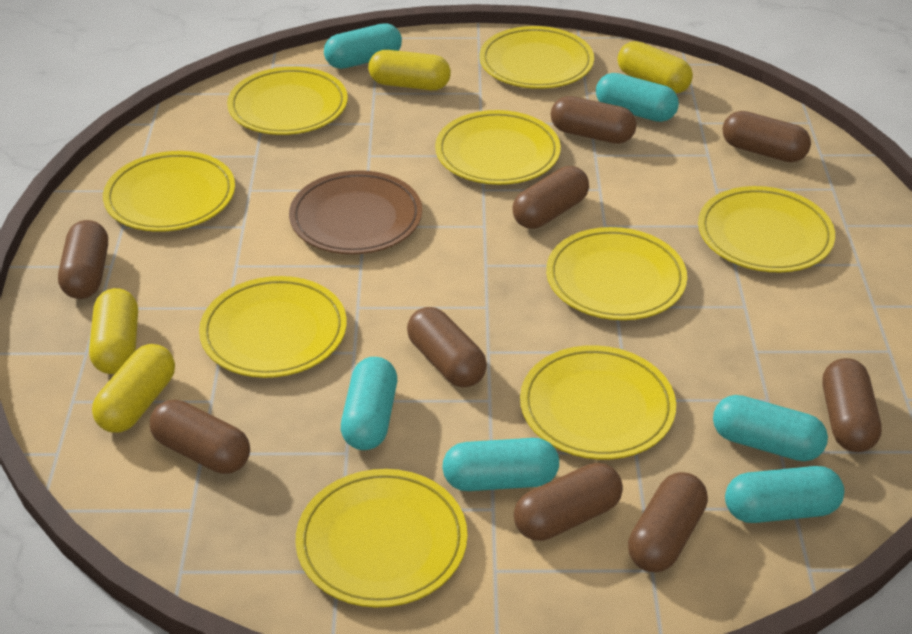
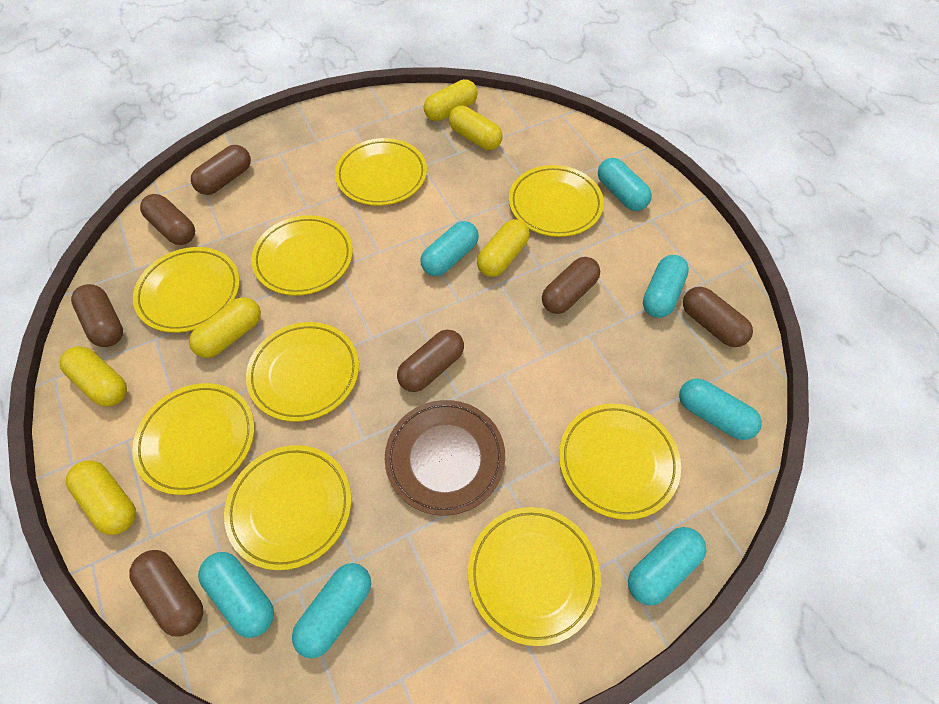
brown capsule: [58,220,108,299] [150,400,250,474] [407,307,487,387] [513,166,589,229] [514,463,623,541] [551,96,637,144] [628,472,708,572] [722,111,811,162] [822,358,882,452] = 9 -> [71,284,123,347] [130,550,203,636] [140,194,195,245] [191,145,251,195] [397,330,464,392] [542,257,600,314] [683,287,753,347] = 7
turquoise capsule: [324,23,402,69] [341,357,397,450] [442,438,559,491] [596,73,679,122] [713,395,828,461] [725,466,844,523] = 6 -> [198,552,274,638] [292,563,371,658] [421,221,479,276] [598,158,652,211] [628,527,707,606] [643,255,689,318] [679,379,762,440] = 7
yellow capsule: [89,288,138,374] [92,344,175,433] [368,50,451,90] [617,41,693,94] = 4 -> [60,346,127,407] [66,460,136,535] [189,297,261,358] [424,79,478,121] [449,106,503,150] [477,219,530,277] = 6

